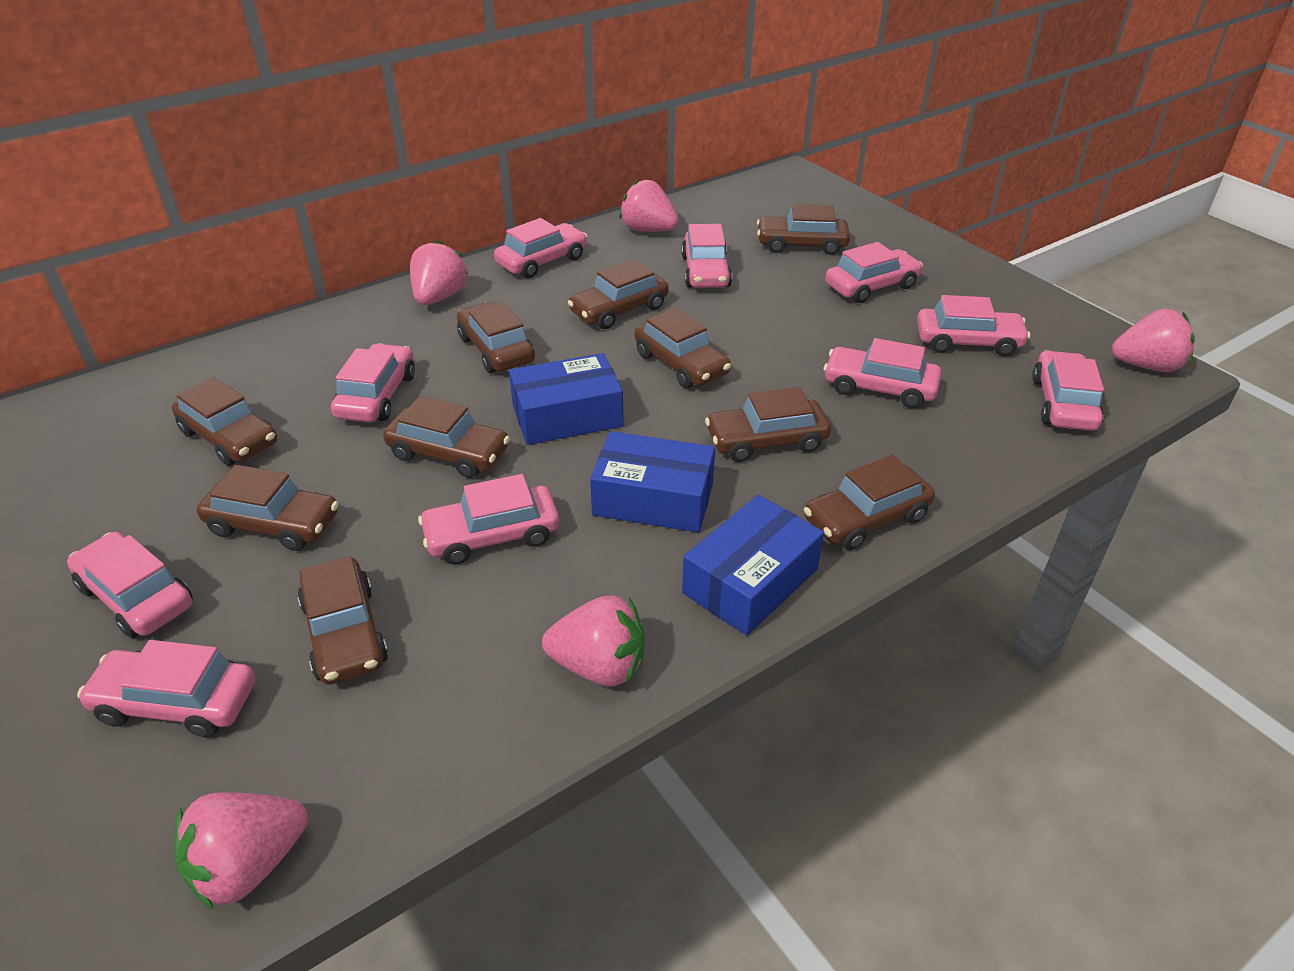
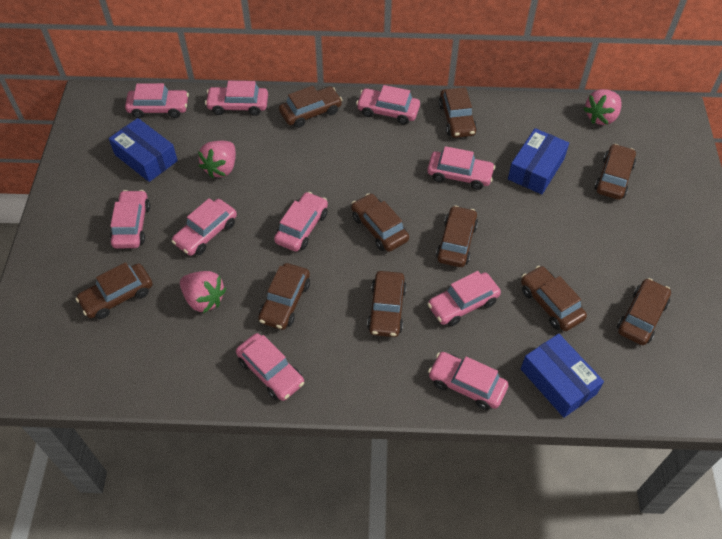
pink strawberry: [174,792,308,910] [410,240,468,305] [542,595,644,687] [619,179,679,232] [1112,308,1195,372] = 5 -> [180,271,226,313] [198,141,236,179] [583,89,621,125] = 3

